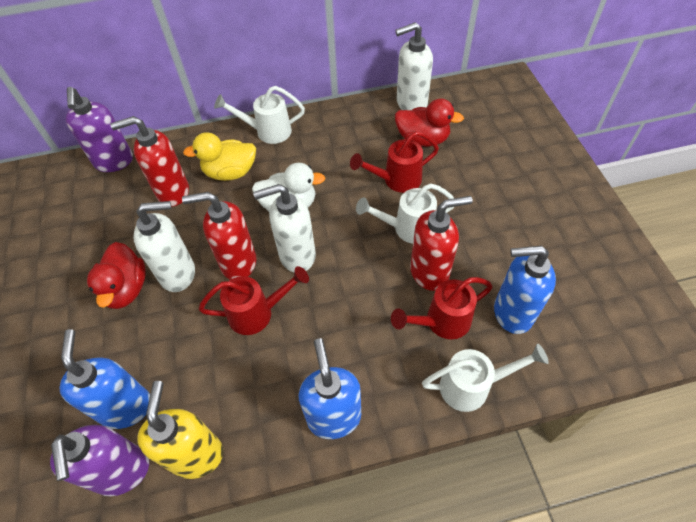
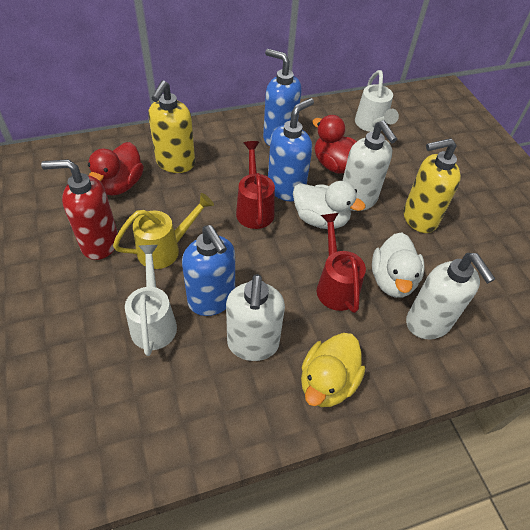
purple soap dispenser: [50,425,149,496] [65,87,133,172] = 2 -> none = 0
red soap dispenser: [110,116,189,207] [182,192,256,280] [410,196,472,291] = 3 -> [41,159,118,260] = 1
red watering can: [199,266,309,335] [350,131,439,193] [391,277,493,339] = 3 -> [236,141,275,229] [317,213,366,313] = 2
white duck: [252,163,325,211] = 1 -> [293,181,366,229] [372,232,425,298] = 2
white watering can: [214,86,305,144] [356,184,454,244] [422,344,549,412] = 3 -> [125,245,177,356] [355,70,399,132] = 2
yellow soap dispenser: [137,381,223,479] = 1 -> [148,80,195,173] [404,138,461,233] = 2
yellow watering can: none = 0 -> [113,193,214,269] = 1

